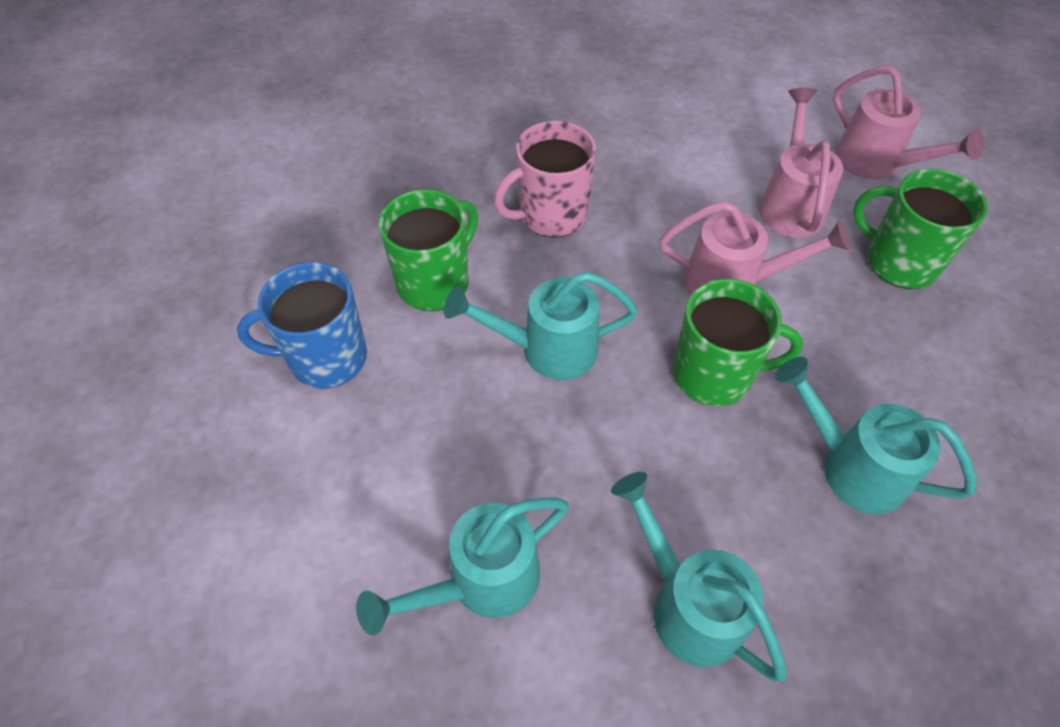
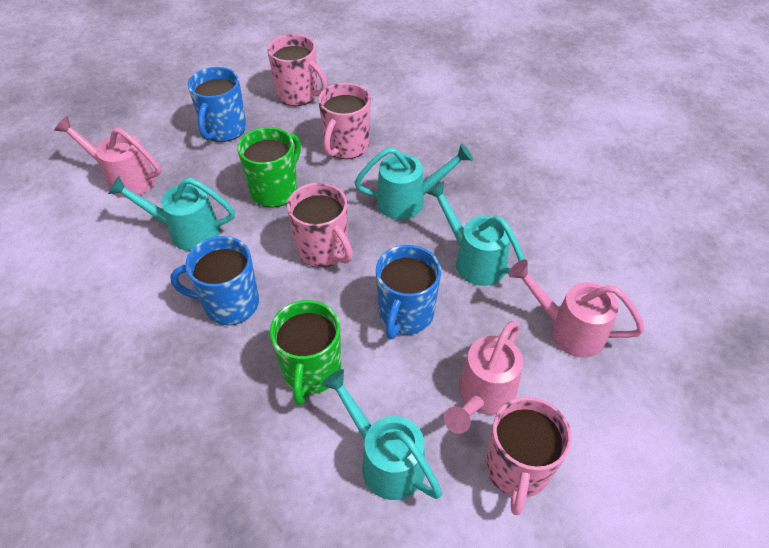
blue mug: [237,262,367,388] = 1 -> [170,236,259,325] [188,67,246,142] [376,245,441,339] = 3
green mug: [379,189,478,311] [673,279,803,406] [853,169,988,289] = 3 -> [237,127,301,207] [270,300,341,405] = 2
pink mug: [494,121,596,238] = 1 -> [267,34,327,106] [287,183,353,268] [318,83,371,159] [485,397,572,515] = 4

